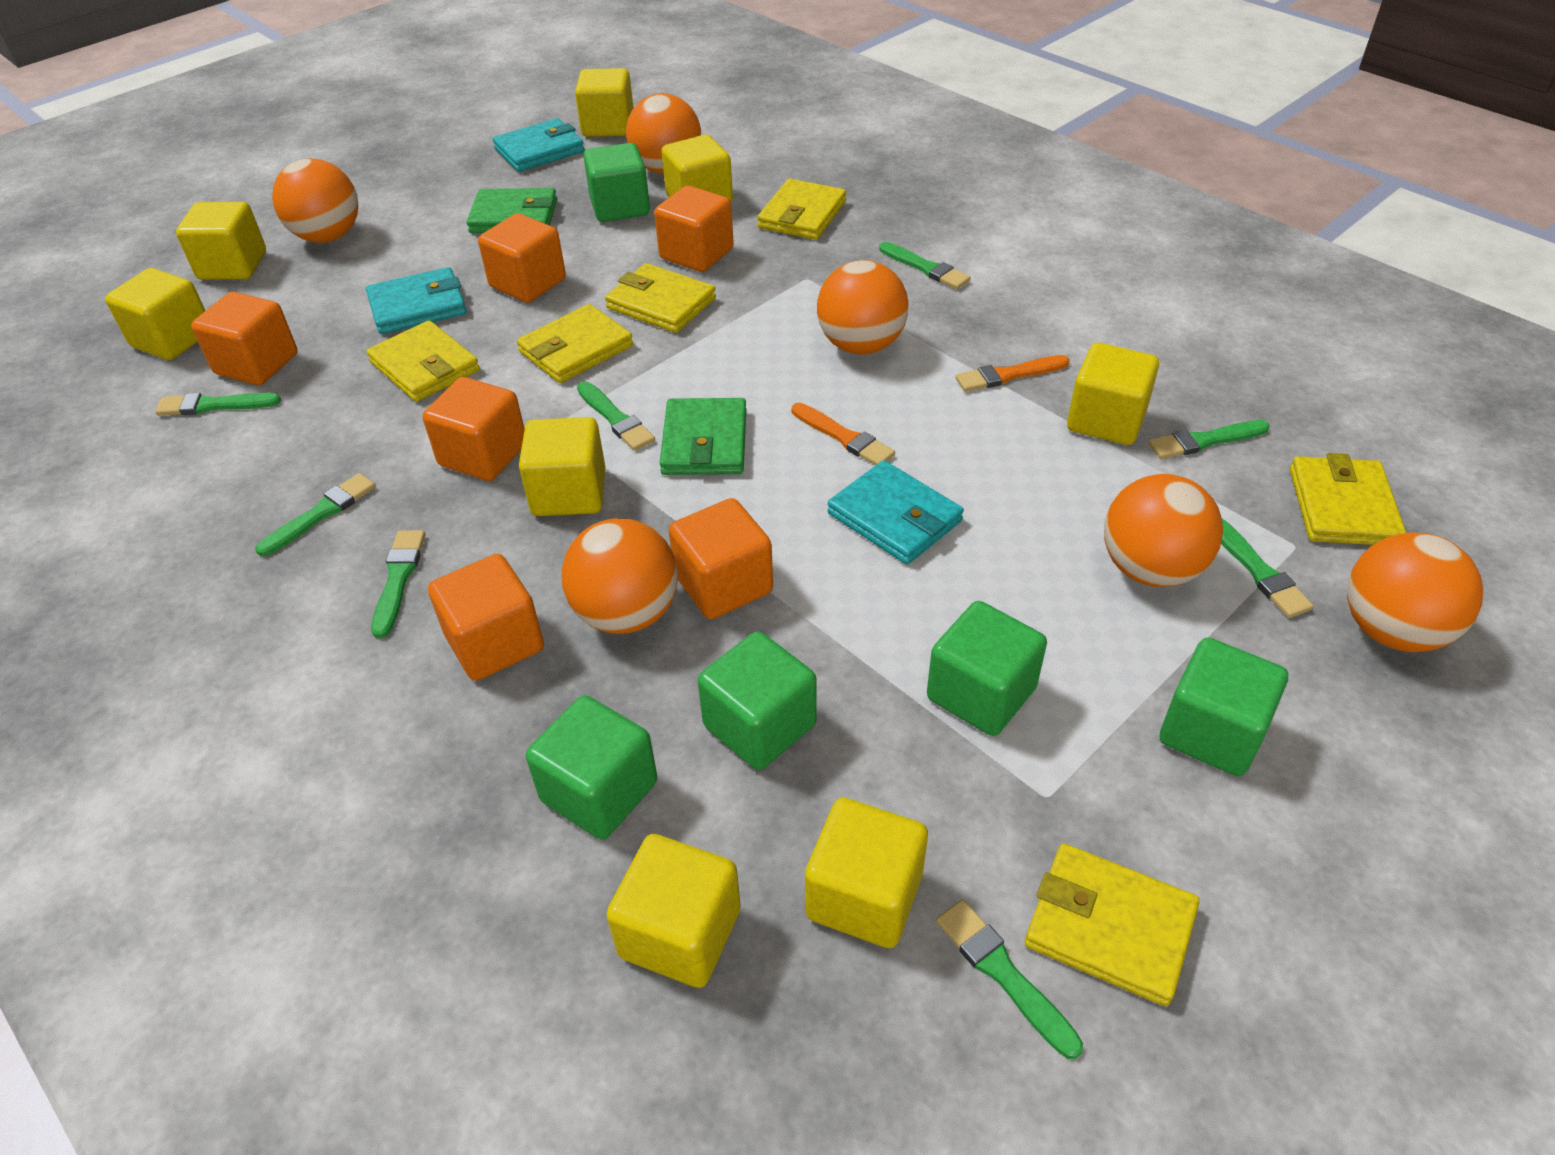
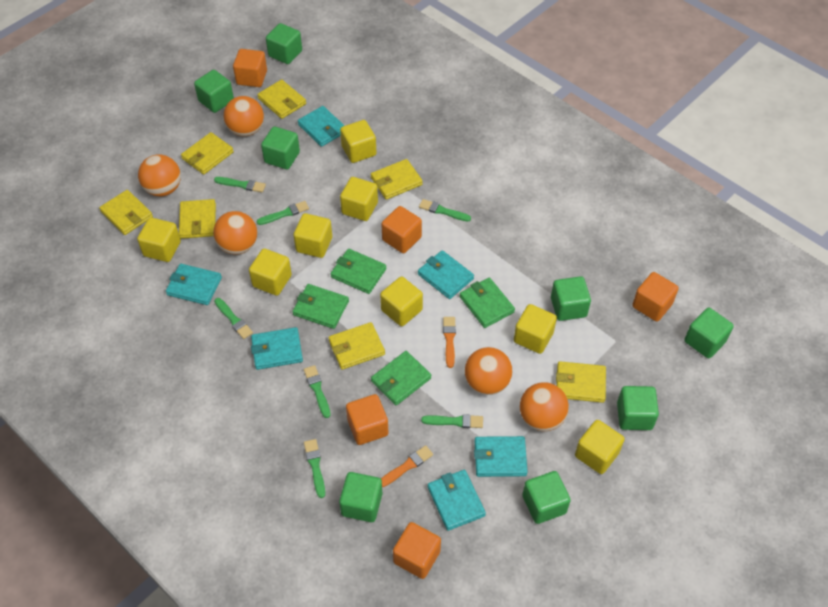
green brush: [155,393,281,416] [255,473,376,556] [371,530,425,638] [577,381,655,451] [879,242,971,289] [936,899,1083,1059] [1148,420,1270,459] [1221,519,1314,618] = 8 -> [214,177,266,193] [214,298,253,339] [257,201,309,225] [304,365,331,418] [304,439,325,498] [419,199,471,222] [421,414,483,428] = 7
green cube: [526,695,657,840] [583,143,650,222] [698,631,817,770] [927,601,1047,736] [1160,638,1288,776] = 5 -> [194,70,234,113] [261,126,300,169] [266,23,302,64] [339,472,382,522] [522,471,571,524] [551,276,591,321] [617,386,659,430] [684,308,734,358] = 8
green wallet: [467,188,557,233] [660,398,746,475] = 2 -> [293,284,349,329] [331,249,386,294] [371,351,431,405] [460,278,515,328] = 4
orange ball: [272,158,358,243] [562,518,678,634] [626,93,701,174] [817,260,909,355] [1104,474,1223,587] [1347,532,1483,652] = 6 -> [138,154,181,197] [213,211,257,254] [224,96,264,136] [465,347,512,395] [520,382,569,431] = 5
orange cube: [191,292,297,385] [423,377,525,481] [428,554,544,681] [478,213,566,303] [654,185,734,272] [669,498,773,619] = 6 -> [233,49,267,87] [346,394,389,445] [381,206,422,253] [393,522,441,579] [632,272,679,322] = 5
turquoise wallet: [366,267,467,334] [493,118,584,172] [828,460,964,564] = 3 -> [166,264,222,305] [251,327,303,370] [298,106,345,147] [418,250,474,299] [428,470,486,531] [474,436,528,477] = 6
yellow wallet: [366,320,480,402] [517,304,633,383] [605,263,716,333] [757,179,846,240] [1025,843,1200,1006] [1290,453,1406,545] = 6 -> [99,190,153,235] [179,199,216,239] [181,132,234,174] [257,80,306,119] [328,322,385,370] [371,159,423,200] [556,361,606,403] = 7

